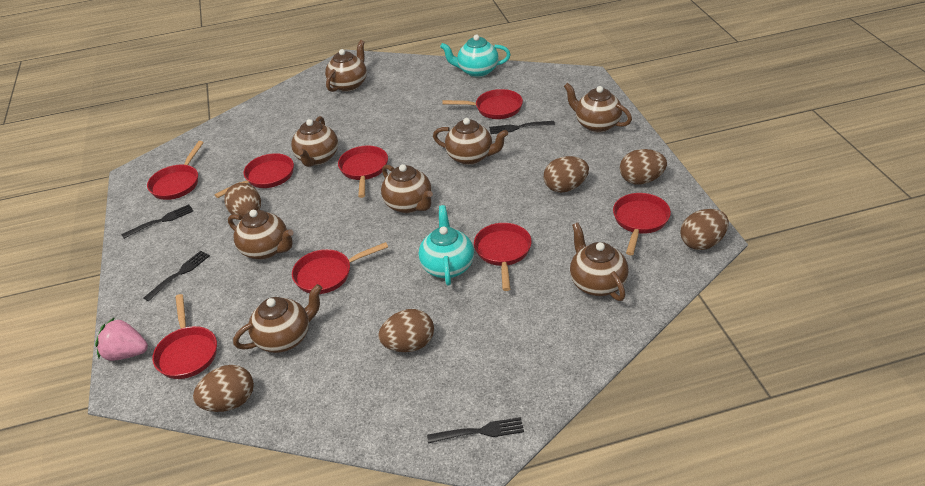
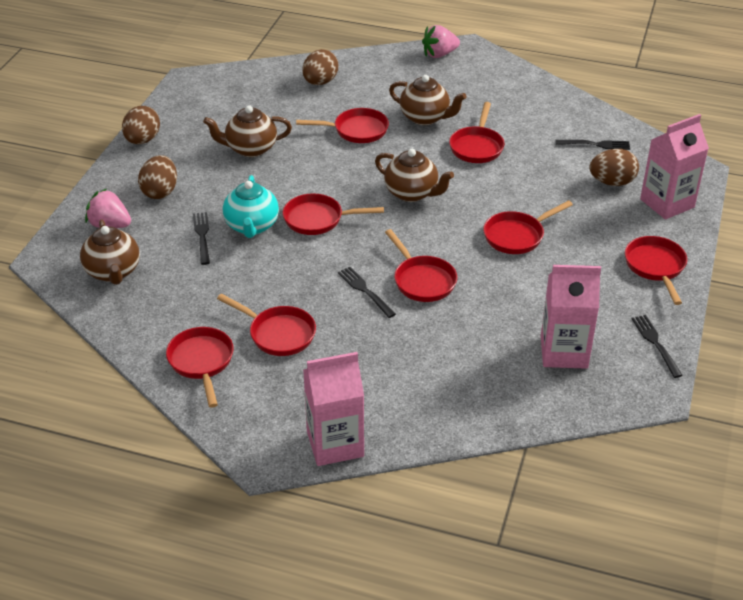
brown egg: [193,365,254,412] [225,183,261,220] [378,309,434,352] [544,156,589,193] [620,149,667,185] [680,209,729,250] = 6 -> [122,106,160,144] [138,155,177,199] [302,49,338,85] [590,149,639,186] = 4
brown teapot: [228,210,294,260] [233,284,322,353] [291,116,338,167] [325,40,367,92] [381,164,433,213] [433,118,508,165] [564,83,632,132] [570,223,628,301] = 8 -> [80,220,140,285] [203,105,292,157] [375,149,454,202] [389,75,467,125] = 4
pink carton: none = 0 -> [303,352,364,466] [541,265,601,369] [640,114,709,219] = 3
pink strawberry: [95,317,148,361] = 1 -> [85,189,131,228] [422,25,460,58] = 2
turquoise teapot: [419,205,474,285] [440,35,511,77] = 2 -> [223,175,279,238] = 1

